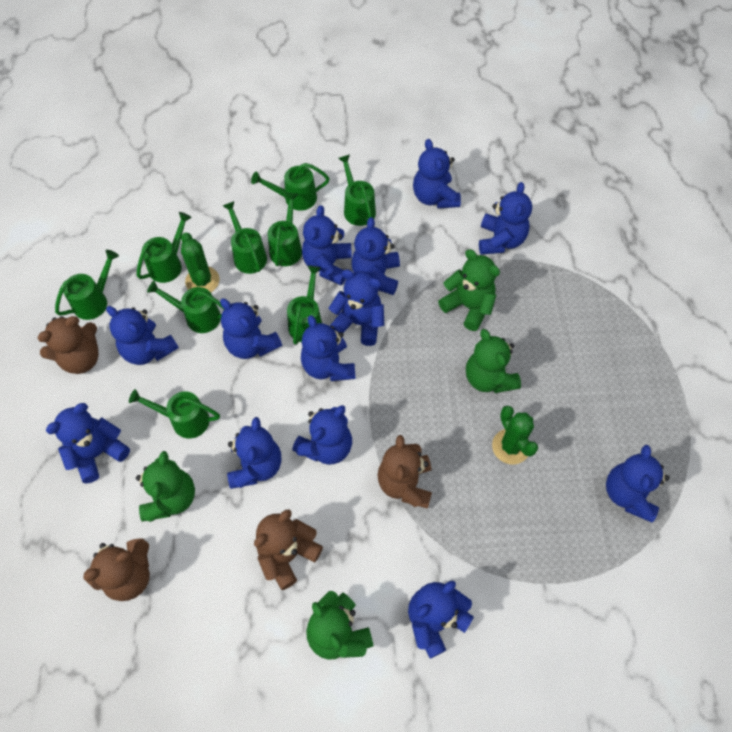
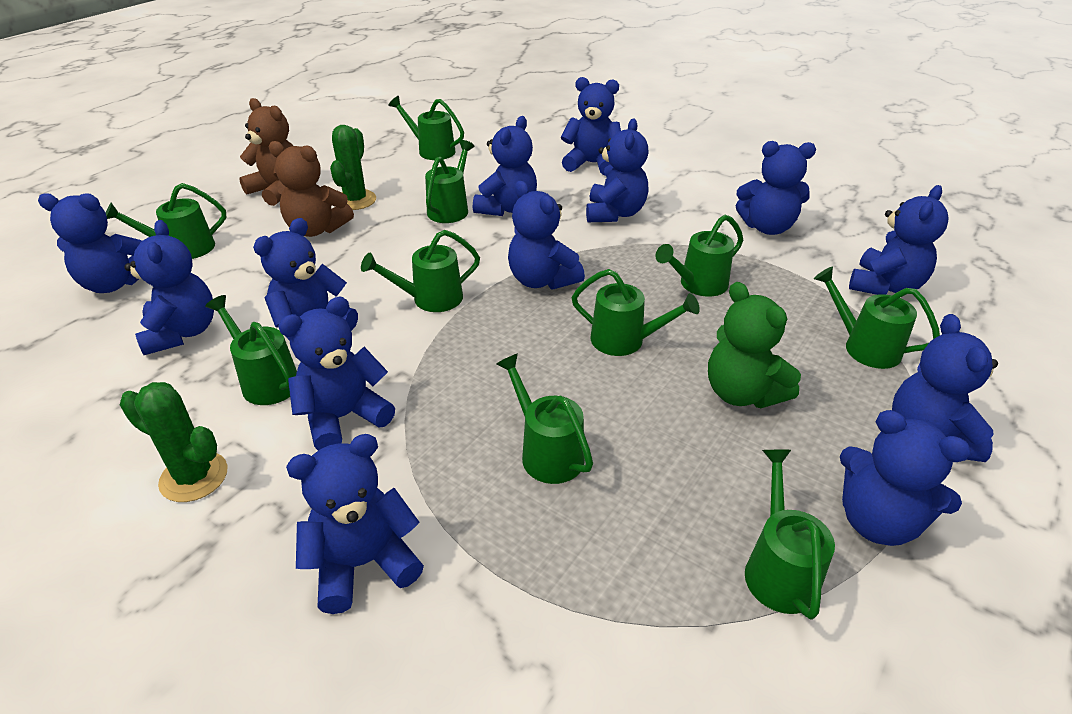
brown teddy bear: [37,316,99,374] [83,538,150,601] [254,509,323,590] [377,435,432,509] = 4 -> [239,98,293,206] [268,141,354,237] = 2
green teddy bear: [136,451,195,522] [306,591,374,660] [438,249,500,331] [466,329,521,393] = 4 -> [708,282,801,408] = 1
green watering can: [55,250,119,320] [129,389,220,439] [137,212,192,283] [147,281,225,333] [223,201,267,274] [251,163,330,211] [268,192,302,266] [287,265,322,345] [338,155,376,226] = 9 -> [106,183,227,259] [205,295,297,405] [361,230,480,312] [388,96,464,160] [425,140,475,223] [496,353,593,484] [571,269,700,356] [655,214,743,297] [745,450,835,619] [814,267,940,369] = 10

